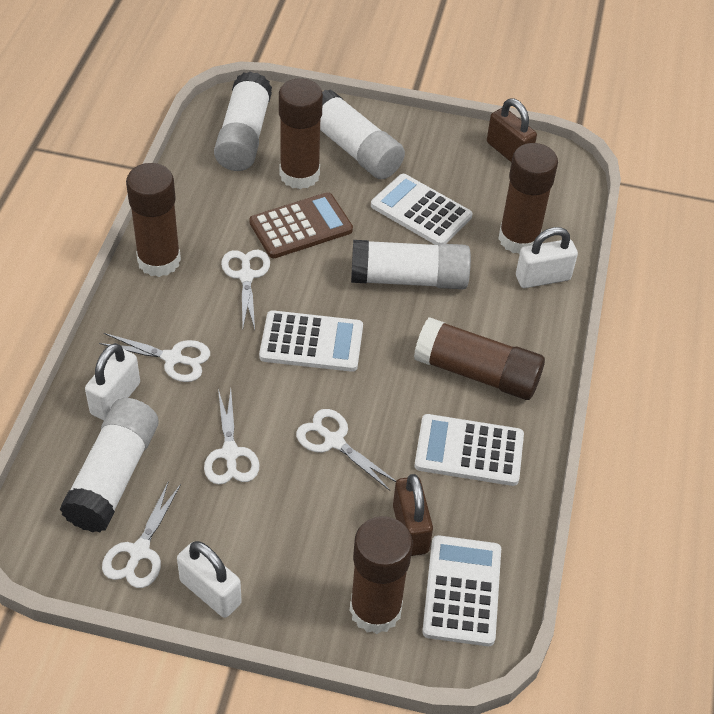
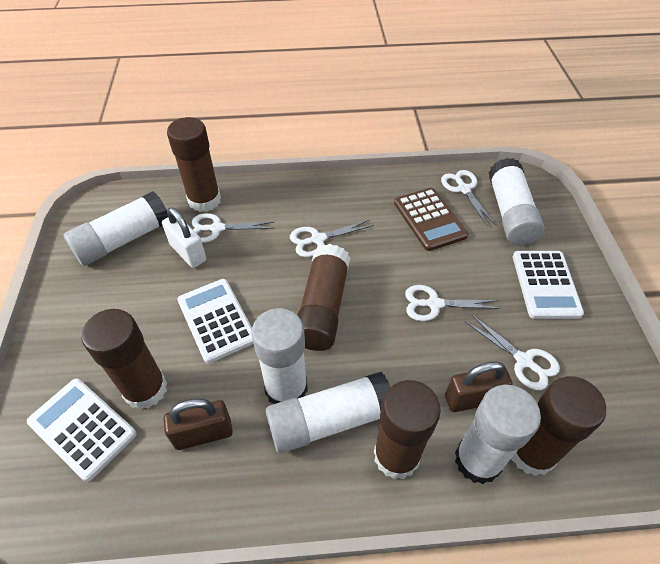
white calculator: [259,310,363,372] [371,174,472,245] [415,414,524,486] [422,535,501,646] = 4 -> [27,378,137,482] [177,279,253,363] [513,251,584,319] = 3
white glue stick: [60,398,158,532] [214,71,272,171] [320,89,405,179] [351,240,471,289] = 4 -> [63,191,168,266] [251,308,308,404] [266,372,390,453] [455,385,541,484] [489,158,545,246] = 5
white padlock: [85,343,140,421] [177,541,242,618] [516,227,578,288] = 3 -> [162,207,206,268] = 1

